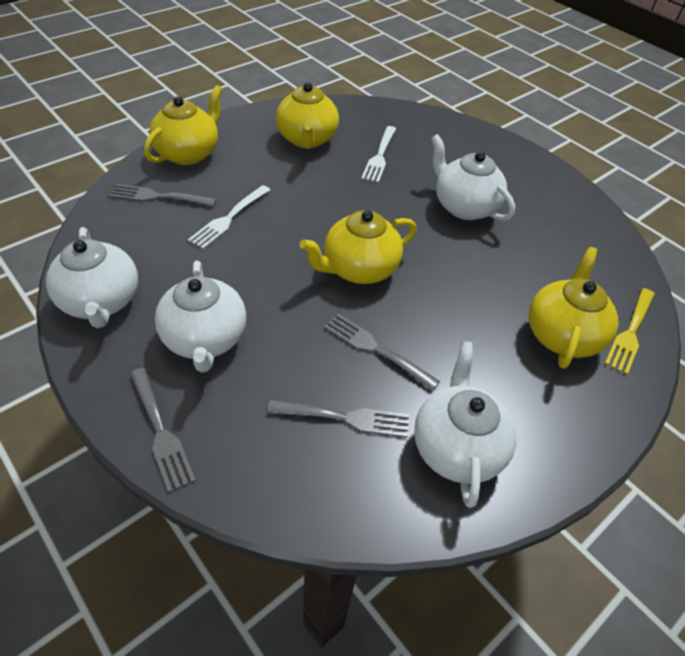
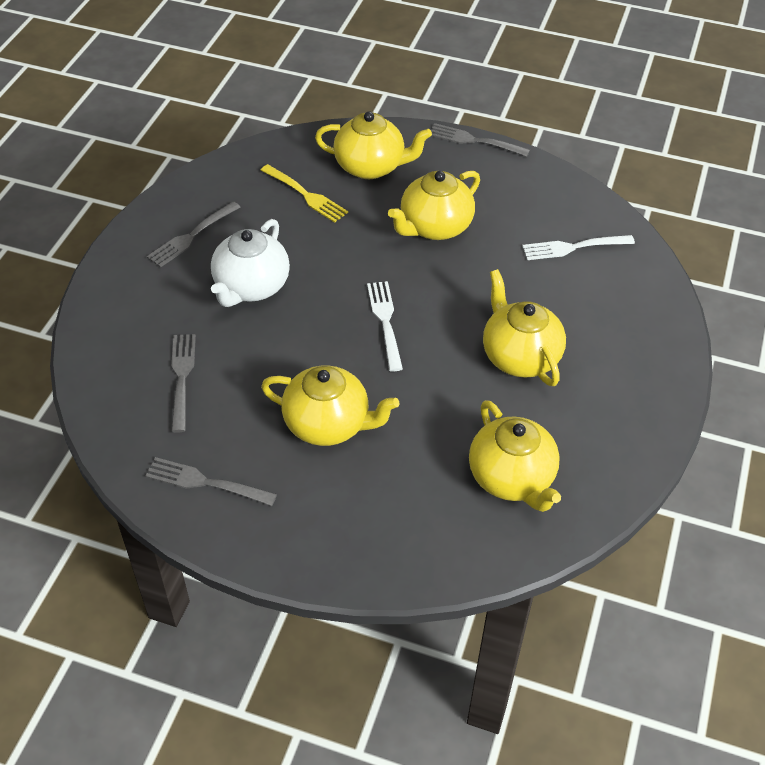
white teapot: [46,227,138,328] [155,260,246,373] [414,341,517,508] [431,134,515,221] = 4 -> [211,219,290,307] = 1
yellow teapot: [144,85,223,165] [276,82,339,149] [300,210,417,284] [529,247,619,369] = 4 -> [261,365,399,446] [315,111,432,179] [388,171,480,240] [469,400,561,512] [483,269,566,386] = 5

